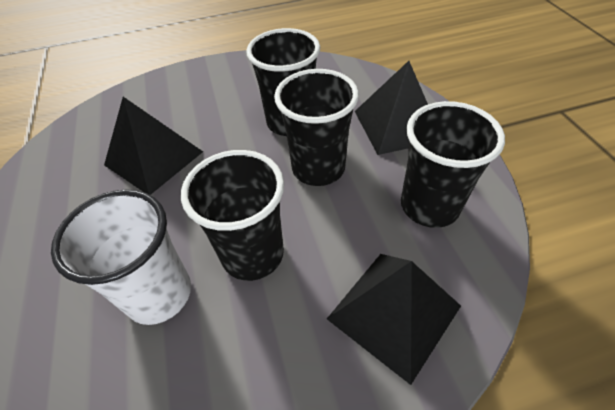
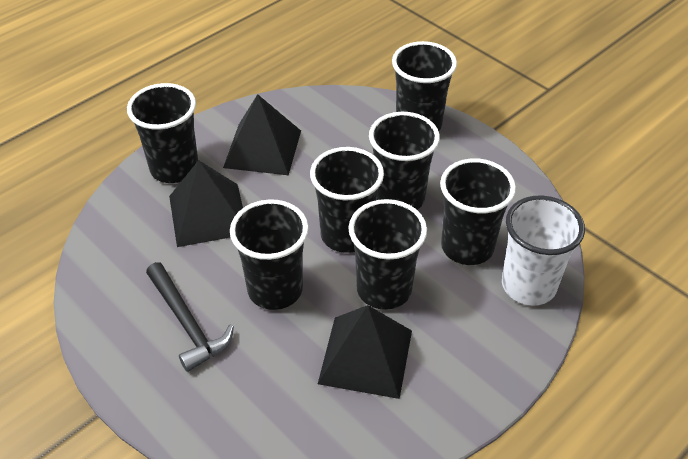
black cup: [181,150,284,281] [246,28,320,136] [274,69,359,186] [401,101,505,228] = 4 -> [127,83,198,183] [230,199,309,310] [310,147,384,253] [348,199,427,310] [369,112,440,210] [392,41,457,131] [440,158,516,265] = 7
black hammer: none = 0 -> [146,262,234,372] = 1

